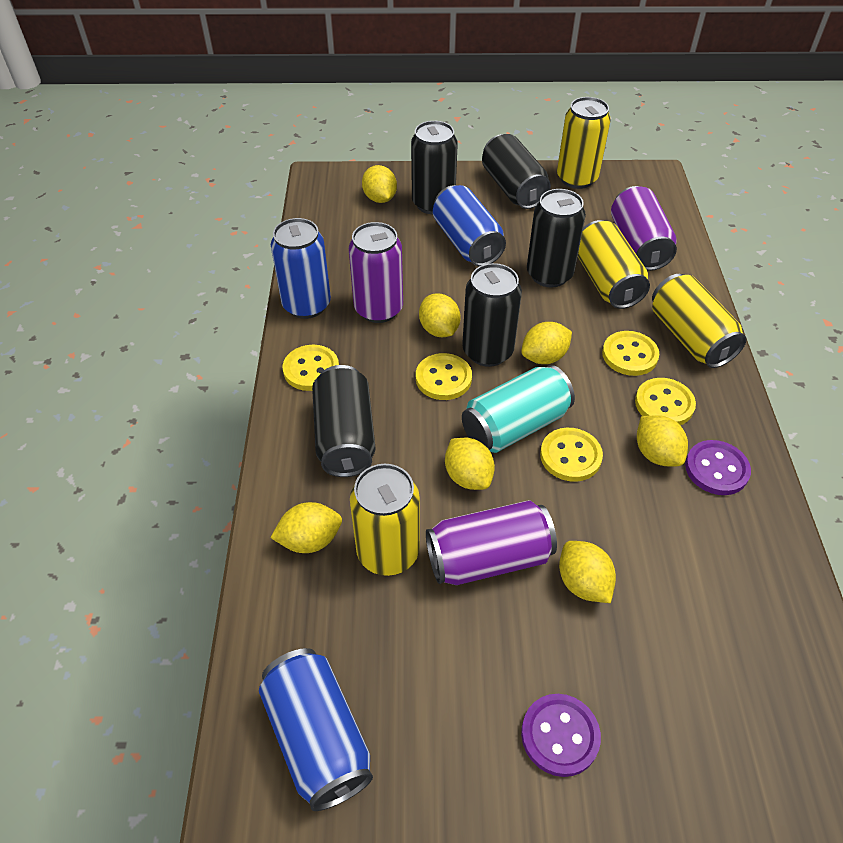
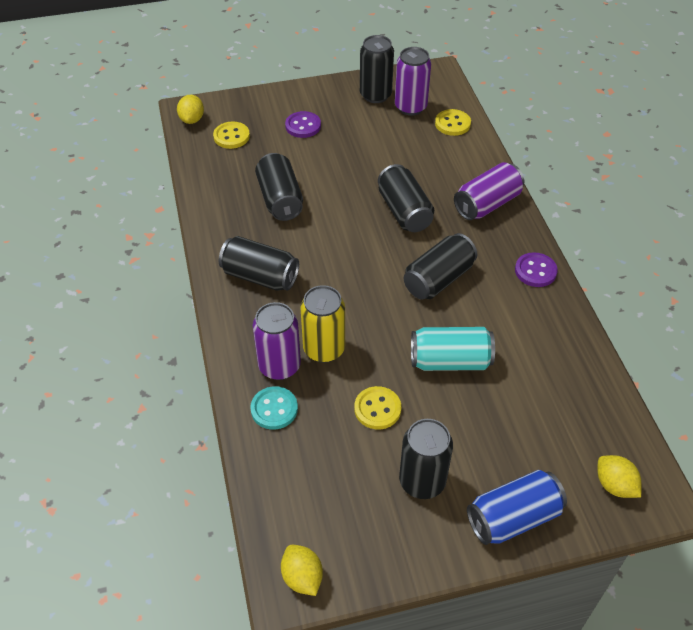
black can: [312,365,376,477] [411,121,458,214] [462,263,522,367] [482,134,551,209] [527,189,586,287] = 5 -> [219,236,299,291] [255,153,303,221] [360,35,394,103] [378,164,434,232] [399,419,453,499] [404,233,477,300] = 6
blue can: [259,648,373,811] [271,218,331,319] [433,185,506,266] = 3 -> [467,470,567,545] = 1
turquoise button: none = 0 -> [250,386,298,430] = 1
yellow button: [283,345,339,391] [416,353,472,400] [540,428,603,482] [602,331,659,376] [635,378,696,425] = 5 -> [213,122,250,149] [354,386,401,429] [435,109,471,136] = 3
yellow can: [350,464,420,576] [557,97,611,189] [578,220,650,309] [652,274,747,368] = 4 -> [300,285,345,363] = 1
yellow lemon: [270,502,342,553] [362,165,397,203] [419,293,460,337] [445,438,495,490] [521,322,572,364] [559,541,616,603] [637,415,688,467] = 7 -> [177,95,204,124] [281,545,323,596] [598,455,641,498] = 3

